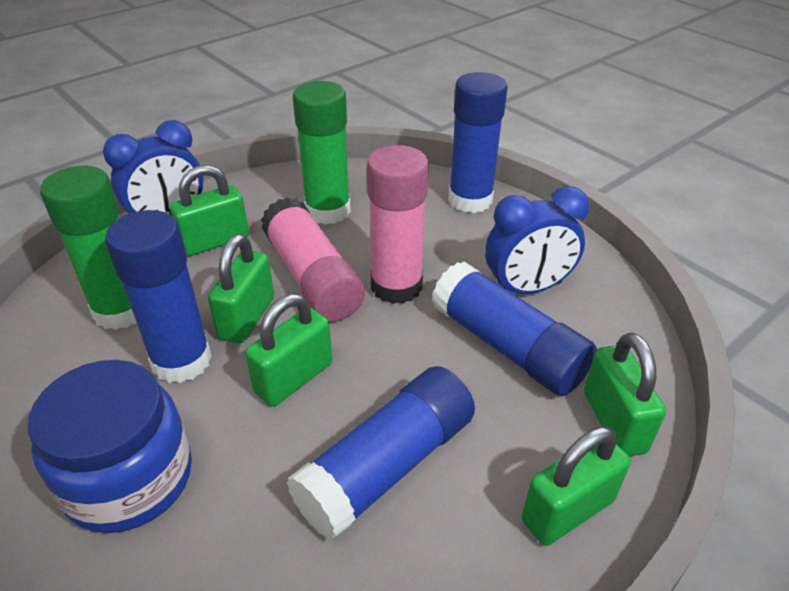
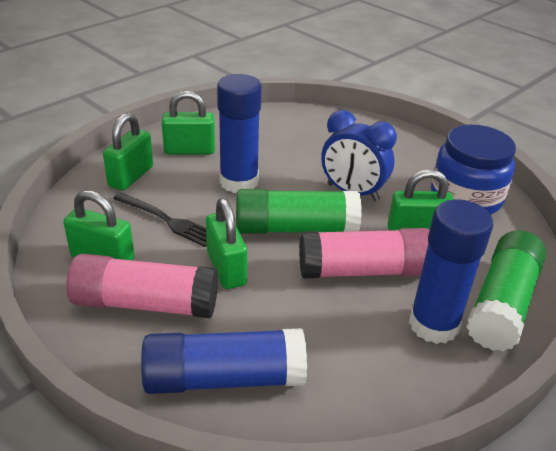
black fork: none = 0 -> [113,192,207,247] = 1
blue clock: [103,120,203,216] [485,186,589,294] = 2 -> [321,110,397,201] = 1
blue glue stick: [105,210,212,383] [287,366,475,540] [432,262,597,396] [448,72,508,213] = 4 -> [141,328,307,394] [217,74,261,193] [409,199,493,344] = 3

